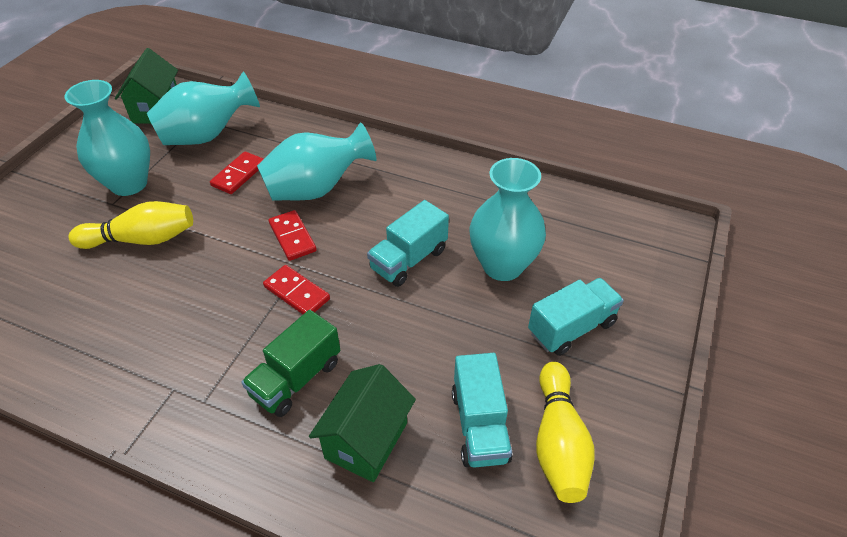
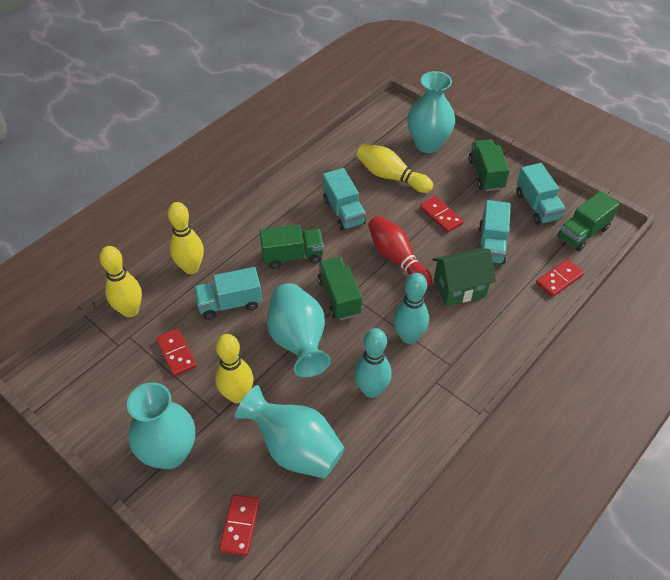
green house: [115,48,178,124] [309,364,416,482] = 2 -> [432,248,496,306] = 1
green truck: [241,310,340,417] = 1 -> [259,224,324,269] [317,257,362,320] [469,139,510,191] [557,191,619,251] = 4
red bowling pin: none = 0 -> [368,215,432,288] = 1
red domino: [210,151,264,194] [263,265,330,314] [269,210,317,261] = 3 -> [156,328,197,376] [219,494,260,556] [420,196,464,233] [536,259,584,297] = 4
turquoise bowling pin: none = 0 -> [354,328,392,398] [393,273,429,344] = 2
turquoise truck: [367,200,449,287] [452,353,513,468] [528,278,624,356] = 3 -> [194,267,262,320] [323,168,366,231] [479,200,511,264] [516,163,566,225] = 4
yellow bowling pin: [68,201,193,249] [536,362,595,503] = 2 -> [99,246,142,318] [168,202,204,274] [215,334,253,403] [356,144,433,193] = 4

